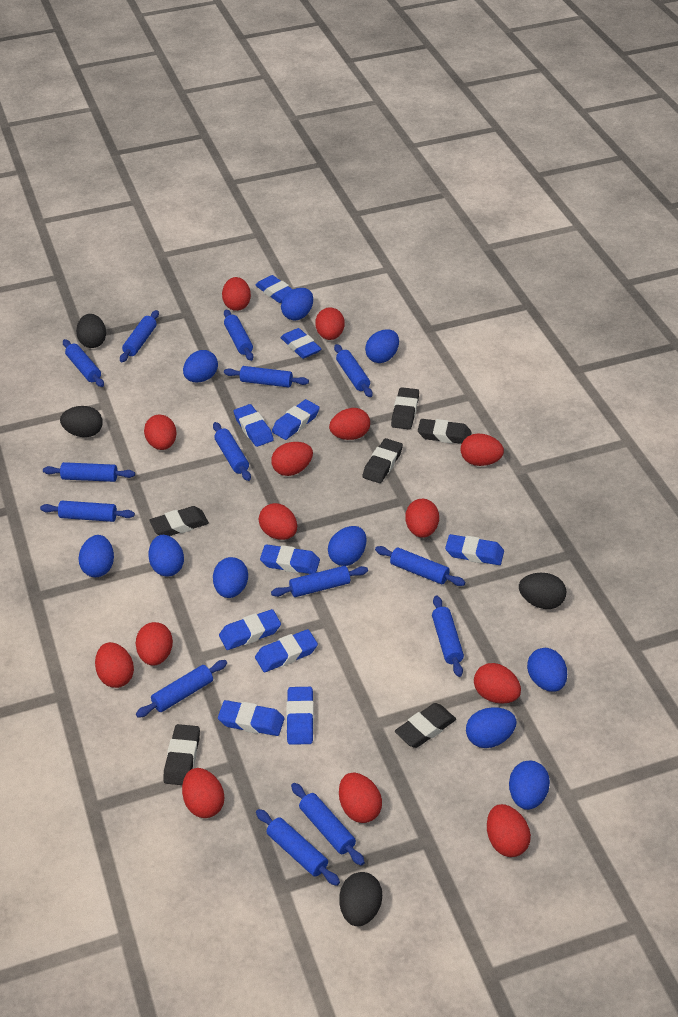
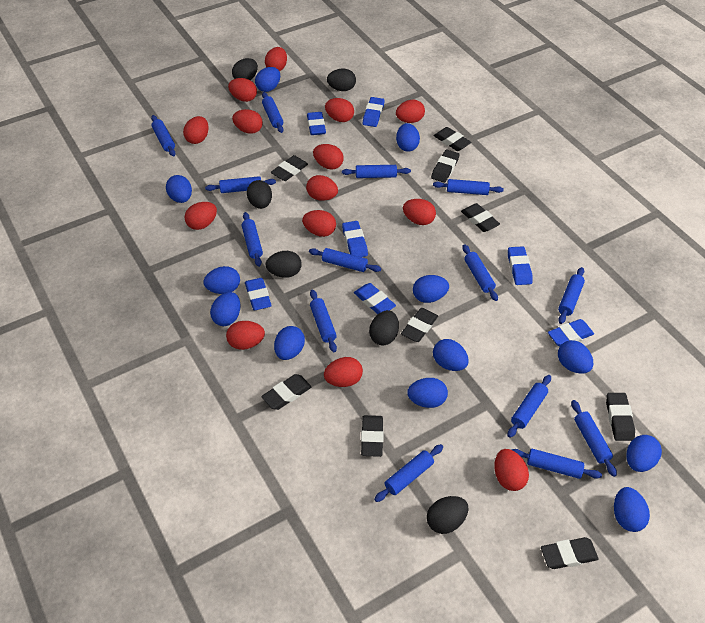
black egg: [60,406,103,437] [76,314,106,348] [339,872,382,926] [519,573,566,609] = 4 -> [232,58,258,80] [247,180,272,209] [266,251,302,278] [327,69,356,91] [369,310,399,345] [427,496,468,534] = 6
black eraser: [149,506,209,536] [163,724,200,785] [362,438,403,483] [391,387,419,430] [395,703,456,748] [418,419,472,444] = 6 -> [261,374,311,410] [271,155,308,181] [361,415,384,457] [401,308,438,342] [431,150,460,183] [434,127,471,151] [461,203,500,232] [541,537,599,569] [606,393,635,441] = 9
blue egg: [78,535,114,577] [148,535,184,577] [183,350,218,382] [213,557,248,598] [281,288,313,320] [328,526,367,566] [365,329,399,363] [466,707,517,748] [509,760,550,810] [527,648,567,692] = 10 -> [166,175,192,203] [203,266,240,294] [210,292,241,326] [255,67,280,92] [274,326,305,360] [396,123,420,152] [407,378,448,408] [413,275,449,303] [433,339,469,371] [558,340,593,374] [614,487,650,532] [626,435,662,472] = 12
blue eraser: [218,700,284,736] [219,609,281,650] [234,404,274,447] [255,275,293,303] [255,629,318,672] [260,544,320,574] [272,399,320,440] [280,328,321,359] [286,687,314,745] [445,534,504,565] = 10 -> [245,278,272,311] [307,112,326,135] [342,221,368,257] [354,283,396,314] [363,97,385,127] [508,246,533,285] [548,319,594,347] = 7

